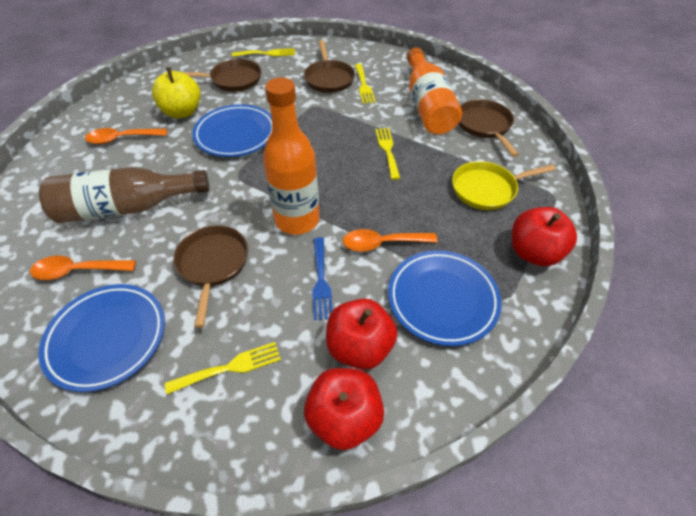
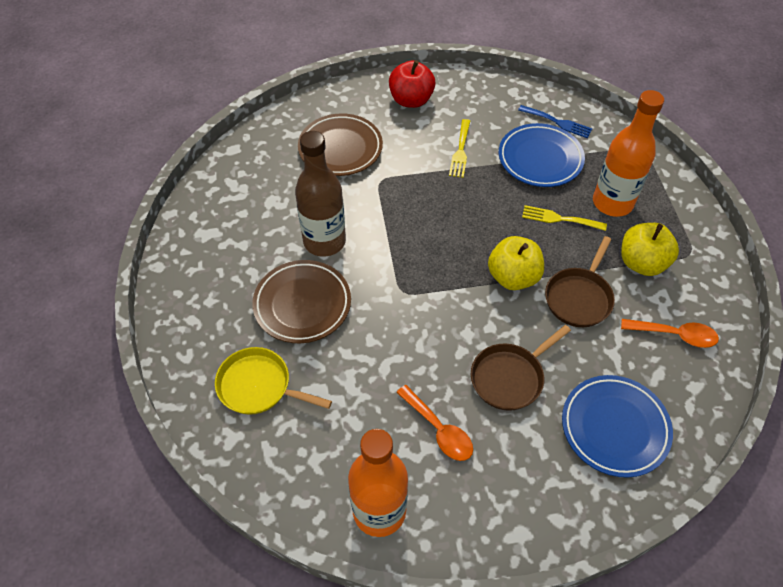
blue plate: [39,284,165,392] [192,104,272,157] [388,250,502,346] = 3 -> [499,123,585,187] [562,375,673,478] = 2
brown pan: [173,225,248,328] [182,59,262,92] [304,40,355,93] [459,99,519,157] = 4 -> [471,325,571,411] [545,236,615,327] = 2
brown plate: none = 0 -> [252,260,351,343] [298,114,383,176] = 2
orange spoon: [30,256,136,280] [85,128,167,144] [343,229,437,252] = 3 -> [396,385,473,461] [621,319,719,348] = 2
red apple: [304,368,384,450] [326,299,397,370] [512,207,577,266] = 3 -> [389,60,436,108] = 1
yellow apple: [152,67,201,118] = 1 -> [488,236,544,290] [621,223,679,276] = 2
yellow fork: [165,342,281,394] [232,48,295,57] [355,64,375,104] [375,128,400,180] = 4 -> [449,119,470,178] [522,205,607,231] = 2

